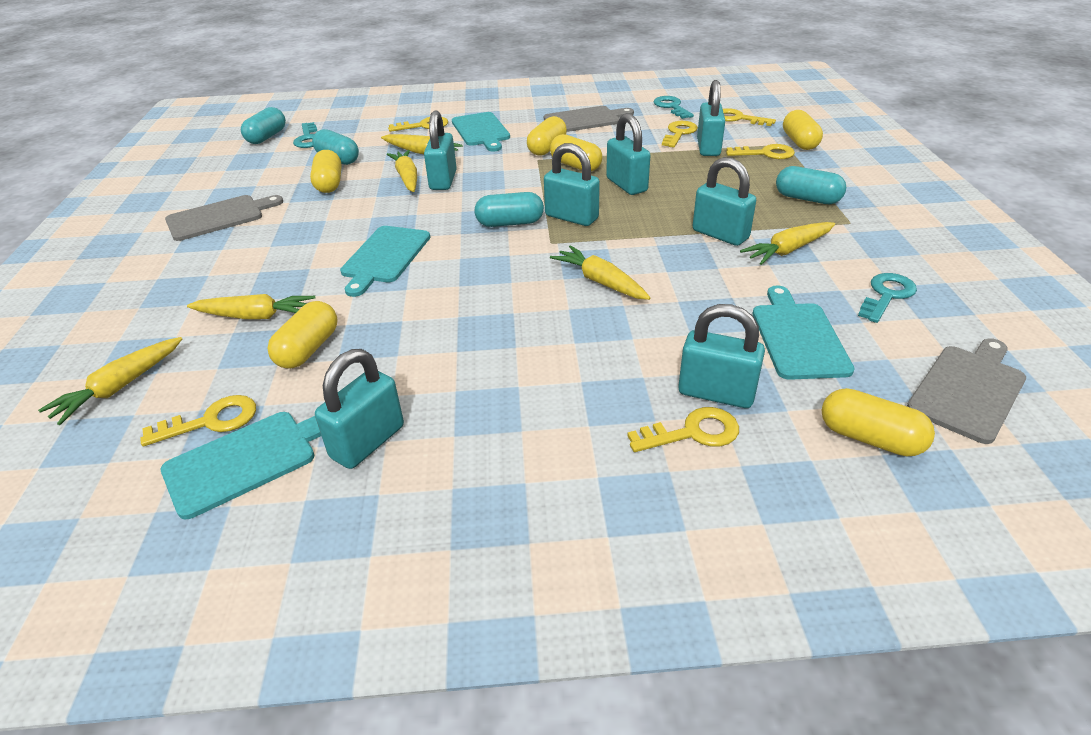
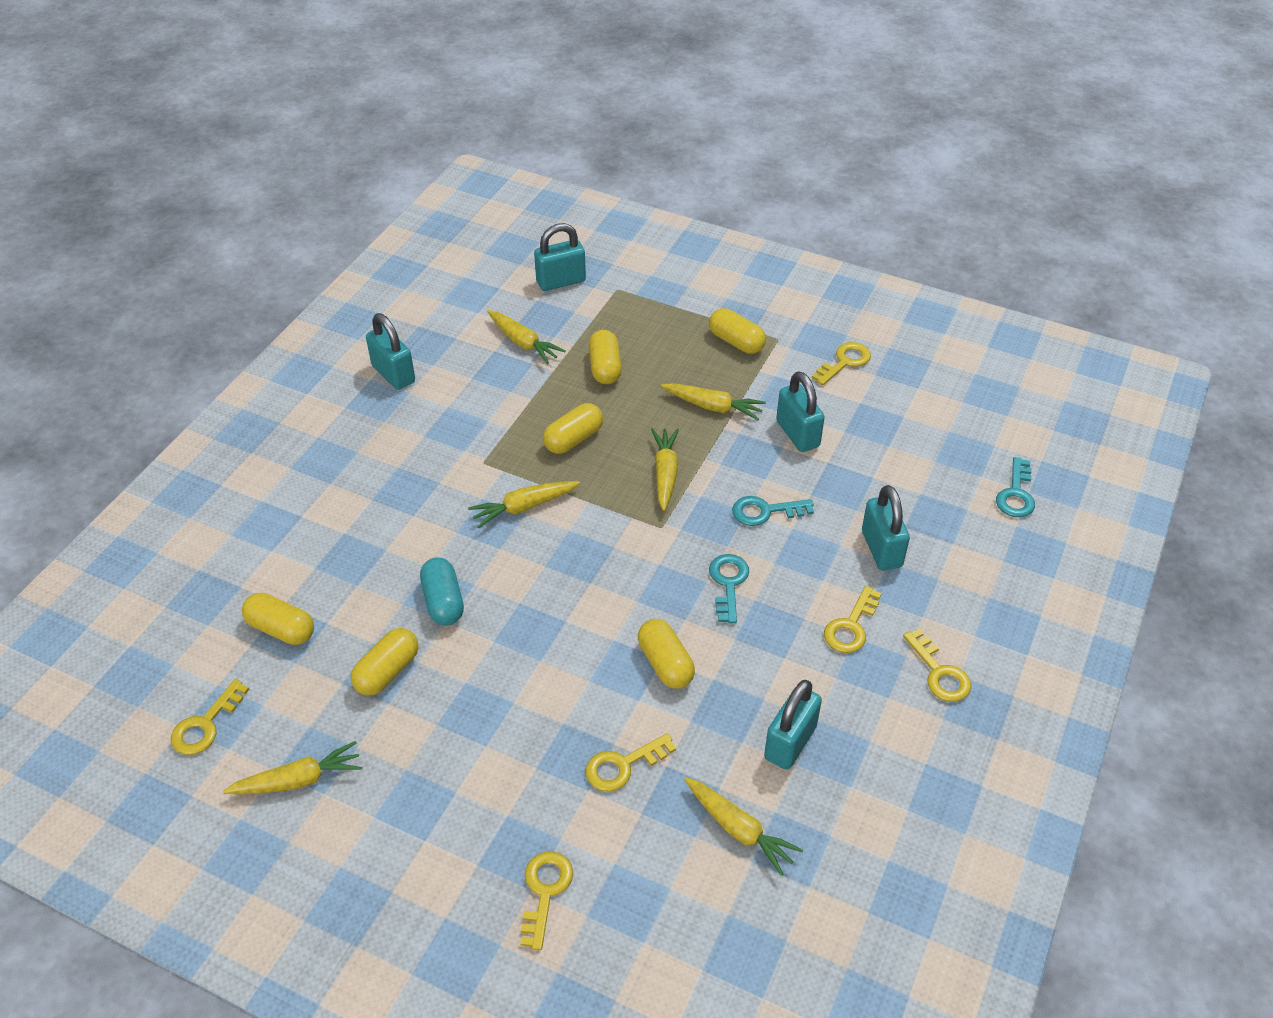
grey cutting board: [165,195,283,241] [544,106,634,132] [907,338,1026,444] = 3 -> none = 0
turquoise capsule: [241,107,286,144] [312,129,359,165] [474,192,544,227] [776,166,846,204] = 4 -> [420,557,464,626] = 1
turquoise cutting board: [161,412,321,519] [340,226,430,297] [452,112,510,152] [753,285,855,380] = 4 -> none = 0
turquoise padlock: [315,349,404,469] [424,110,457,190] [544,143,600,226] [606,113,651,195] [678,304,765,408] [693,157,756,246] [697,80,725,156] = 7 -> [366,313,415,390] [534,223,586,291] [764,680,822,770] [776,371,825,452] [862,485,910,571] = 5

